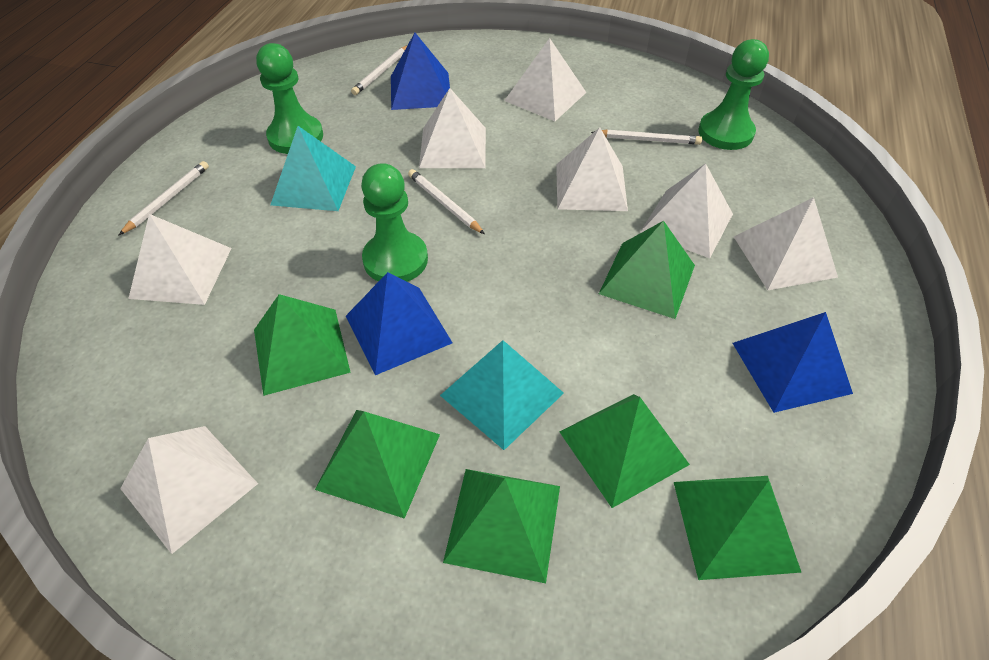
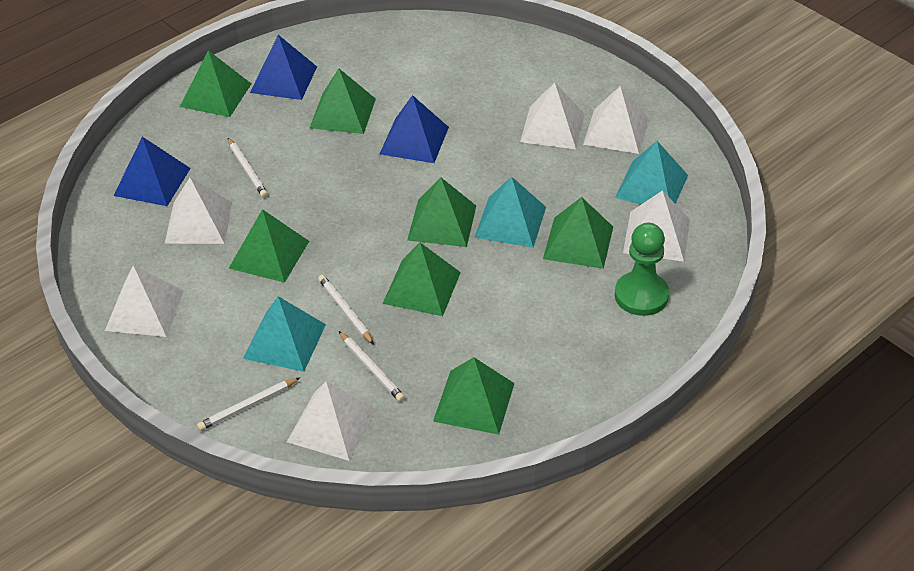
green pawn: [256,43,323,154] [361,163,428,282] [698,39,769,150] = 3 -> [615,223,669,316] = 1
green pyramid: [254,294,351,396] [315,410,440,519] [443,469,560,583] [559,394,690,508] [599,221,695,319] [674,476,802,580] = 6 -> [180,50,251,117] [229,209,309,283] [310,68,376,134] [383,243,461,316] [407,177,476,247] [433,357,515,435] [543,197,613,269] = 7
turquoise pyramid: [270,126,356,211] [440,340,564,450] = 2 -> [243,296,326,372] [474,176,546,248] [615,141,688,204] = 3
white pyramid: [120,426,258,554] [128,214,232,305] [419,88,486,168] [504,38,586,121] [556,127,628,211] [640,163,733,258] [734,197,838,290] = 7 -> [105,265,184,337] [165,177,232,244] [287,381,376,461] [520,82,585,149] [583,86,649,154] [623,190,690,261] = 6

